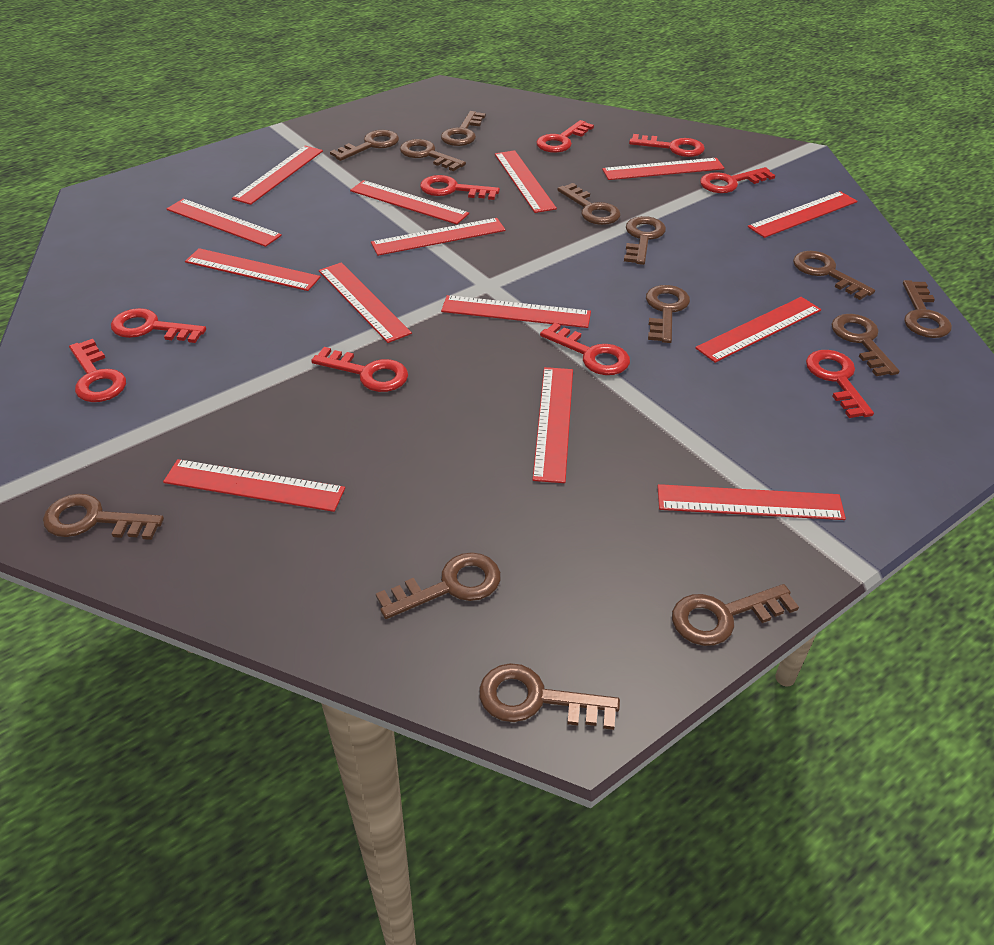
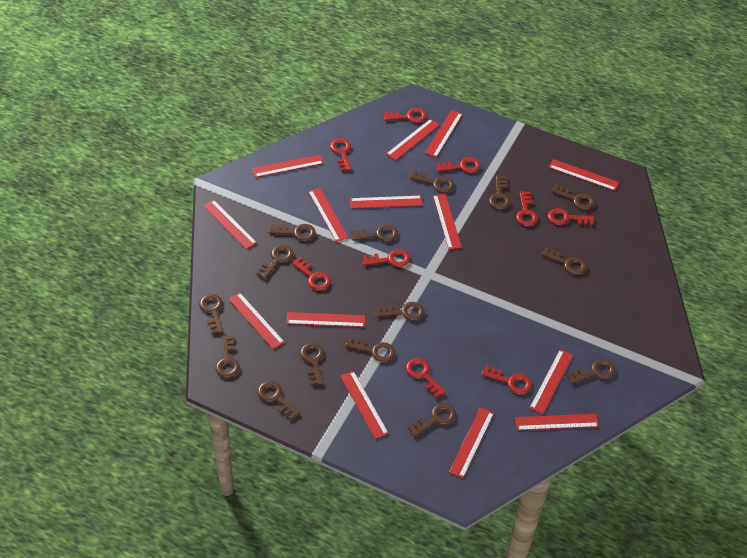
brown key: [43,494,164,540] [330,130,399,161] [376,552,501,619] [400,139,466,171] [441,111,486,146] [479,663,620,730] [557,183,621,225] [624,216,666,265] [646,285,690,343] [672,584,799,646] [793,251,875,300] [831,314,900,376] [903,280,952,338] = 13 -> [199,294,223,334] [215,335,240,378] [256,245,294,279] [257,381,300,420] [268,224,316,241] [300,343,324,385] [345,337,395,362] [351,224,398,242] [375,302,425,321] [407,403,456,437] [410,170,454,193] [489,175,510,210] [541,247,587,275] [551,184,595,210] [566,359,616,384] = 15

